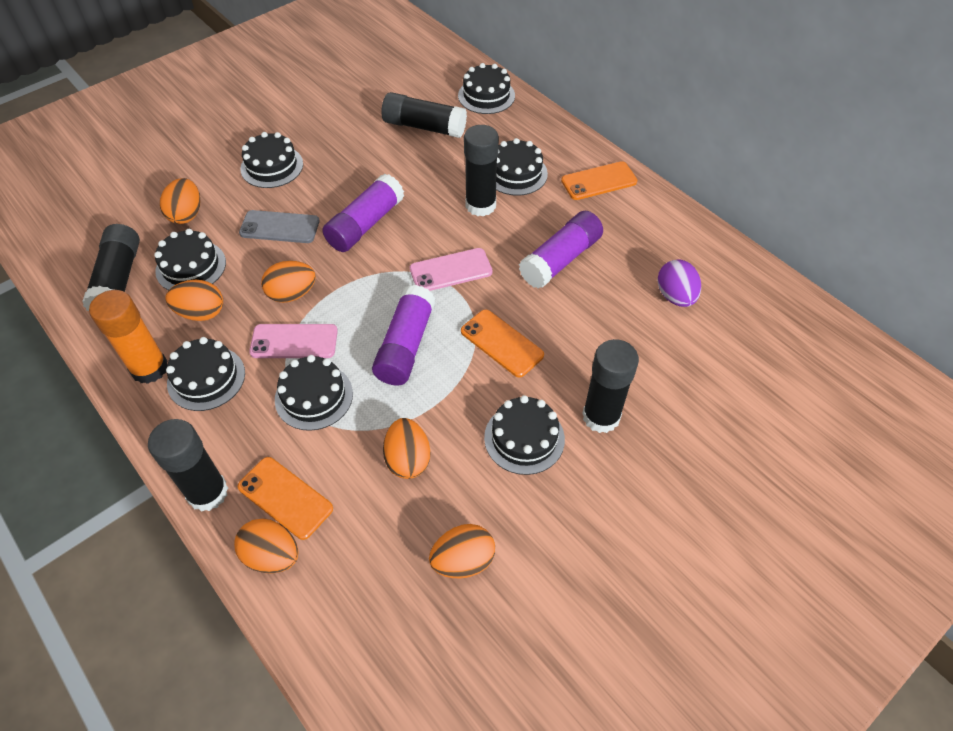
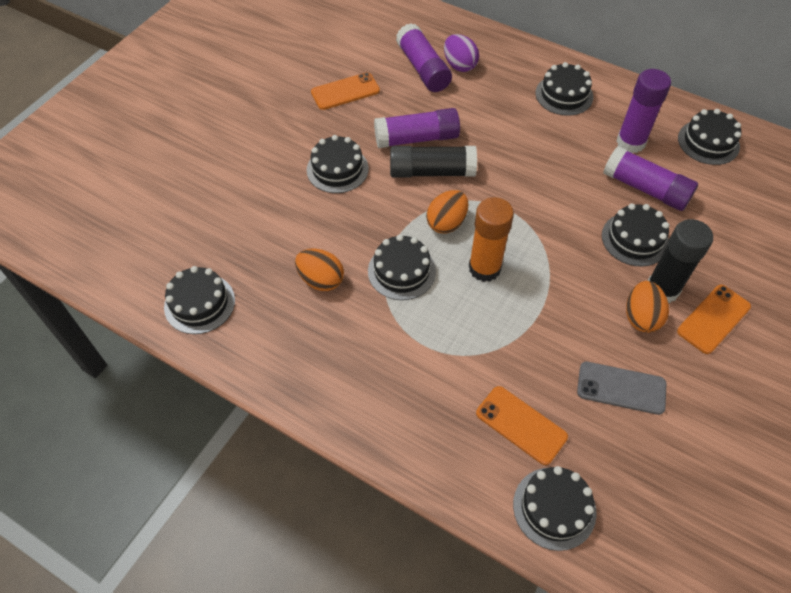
black glue stick: [82,224,140,311] [148,419,228,512] [382,92,467,138] [464,125,499,216] [582,339,639,433] = 5 -> [390,146,477,178] [648,219,713,303] = 2
orange egg: [160,178,200,224] [165,280,223,321] [234,518,299,573] [261,261,316,303] [383,418,430,479] [429,524,495,578] = 6 -> [295,248,344,291] [426,190,468,234] [626,281,669,333] = 3
pink phone: [249,324,338,358] [410,248,493,291] = 2 -> none = 0
purple glue stick: [322,174,404,252] [372,285,435,386] [519,211,603,289] = 3 -> [374,108,460,148] [396,23,452,92] [603,146,698,211] [616,69,671,153] = 4

